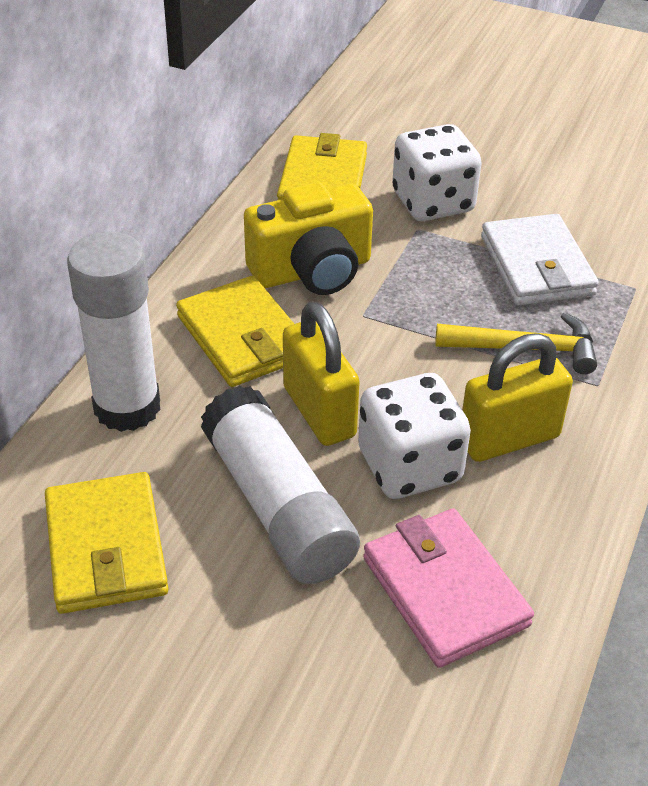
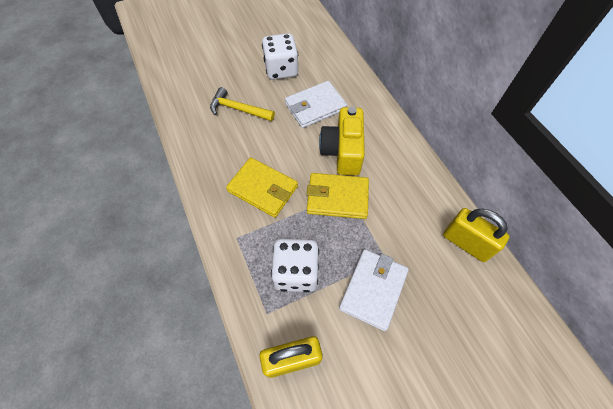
pink wallet: [363,508,534,668] = 1 -> none = 0
white glue stick: [67,231,160,432] [201,386,360,584] = 2 -> none = 0
white wallet: [481,214,599,305] = 1 -> [285,81,347,128] [339,249,409,331] = 2
yellow wallet: [45,472,168,614] [176,276,294,387] [277,133,367,200] = 3 -> [226,157,298,218] [307,173,369,219] = 2

